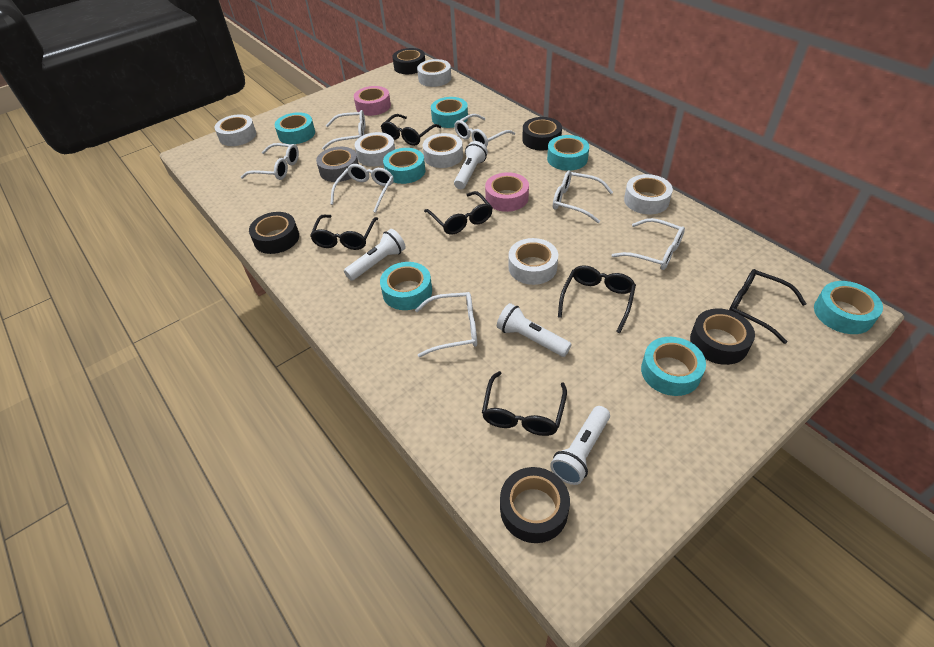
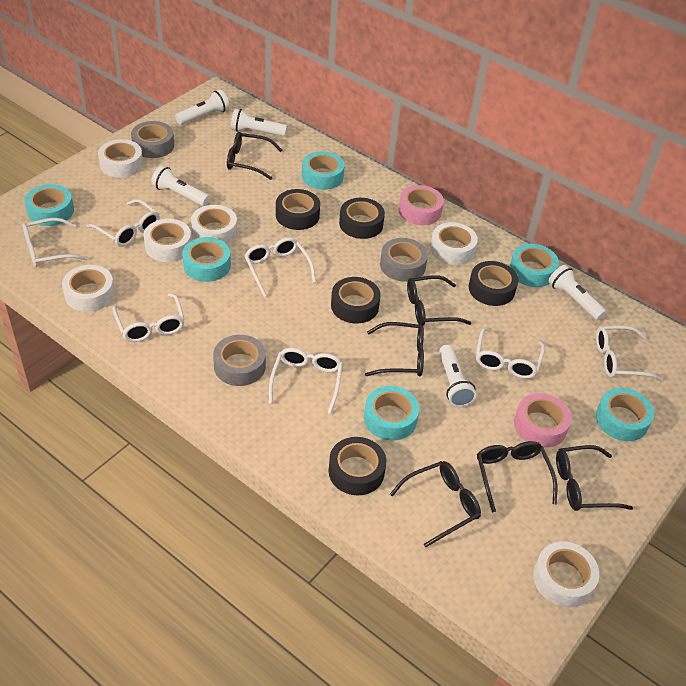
grey tape: [316,147,359,182] = 1 -> [131,121,174,158] [213,335,266,386] [380,238,428,282] = 3
turquoise tape: [275,112,315,144] [380,262,432,310] [383,148,425,184] [431,97,468,128] [547,135,589,171] [641,337,706,396] [814,281,883,334] = 7 -> [25,184,74,226] [182,237,231,282] [302,151,344,190] [364,386,419,440] [510,244,559,287] [596,388,654,441] = 6
white flashlight: [344,229,406,281] [454,141,488,189] [497,303,572,357] [550,406,610,485] = 4 -> [151,165,210,206] [175,90,229,125] [231,109,287,136] [439,345,476,407] [548,265,606,320] = 5

